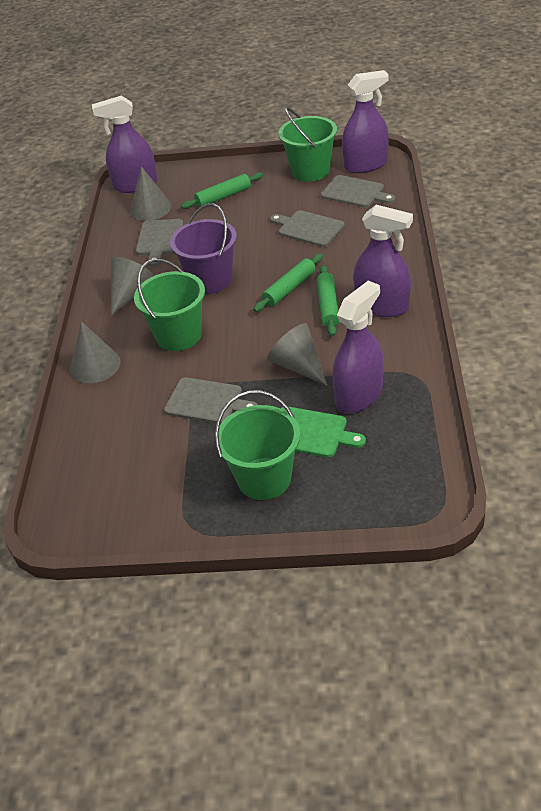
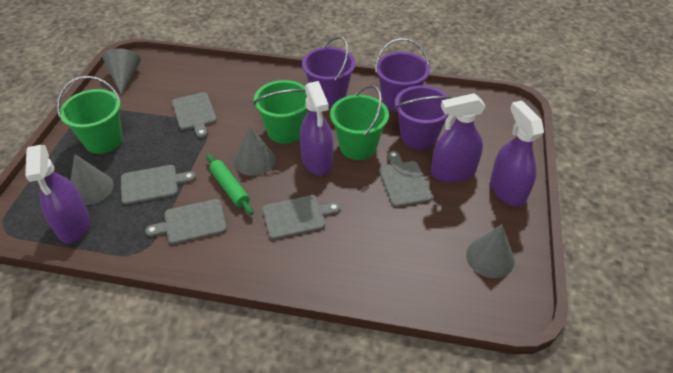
green cutting board: [281,407,366,458] = 1 -> none = 0
green rolling pin: [181,172,263,209] [253,254,323,312] [317,265,339,336] = 3 -> [206,154,254,215] = 1
grey cutting board: [136,219,184,266] [164,377,258,424] [270,210,345,247] [321,175,395,208] = 4 -> [121,165,196,205] [145,199,227,244] [172,92,217,138] [262,195,340,240] [379,151,432,207] = 5
purple bucket: [170,203,237,294] = 1 -> [302,36,355,107] [375,38,430,112] [394,85,453,150] = 3

